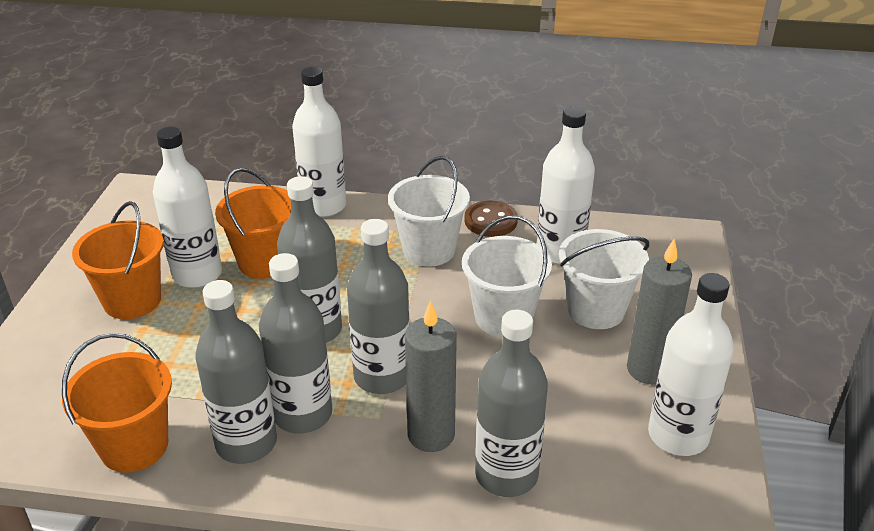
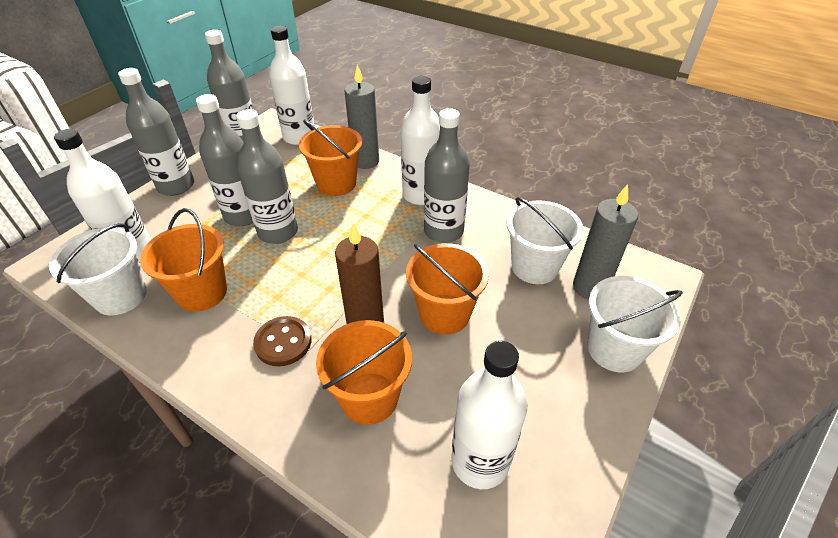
brown candle: none = 0 -> [335,223,384,324] = 1
orange bucket: [62,333,172,472] [72,201,164,319] [215,168,291,279] = 3 -> [140,208,227,312] [299,119,362,196] [316,320,412,425] [406,243,489,335] = 4

